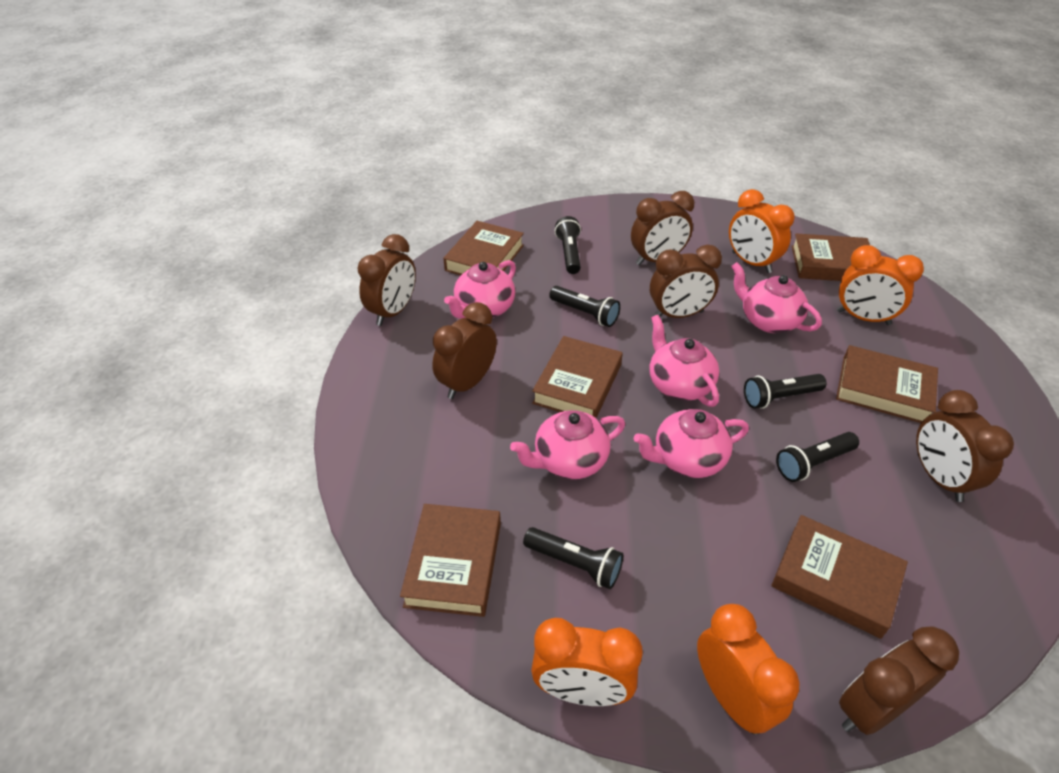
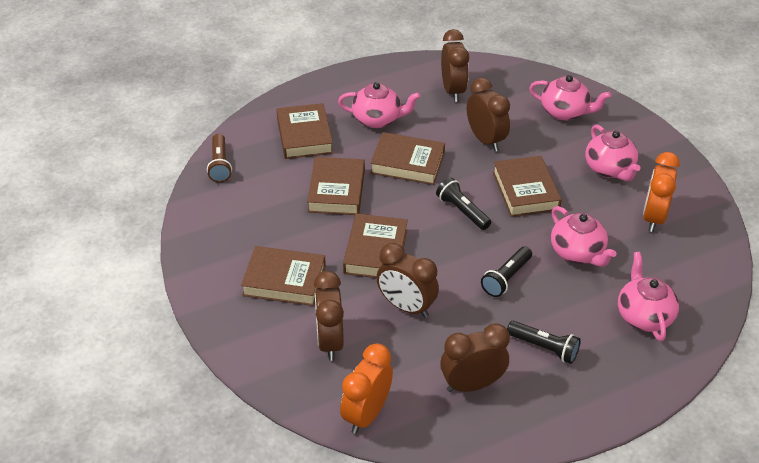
black flashlight: [523,527,623,589] [549,286,620,327] [555,216,581,274] [744,374,827,409] [776,432,859,482] = 5 -> [436,177,491,230] [481,246,532,297] [507,321,581,364] = 3
brown clock: [358,234,416,326] [432,302,497,399] [631,191,694,265] [650,245,722,318] [839,627,959,735] [916,390,1014,502] = 6 -> [314,271,344,361] [376,243,439,318] [440,323,510,392] [441,29,469,102] [467,78,510,151] = 5
brown flashlight: none = 0 -> [207,134,232,183] = 1
orange clock: [531,618,643,706] [697,604,800,735] [729,189,795,273] [837,245,924,325] = 4 -> [340,344,393,434] [643,152,680,232] = 2

